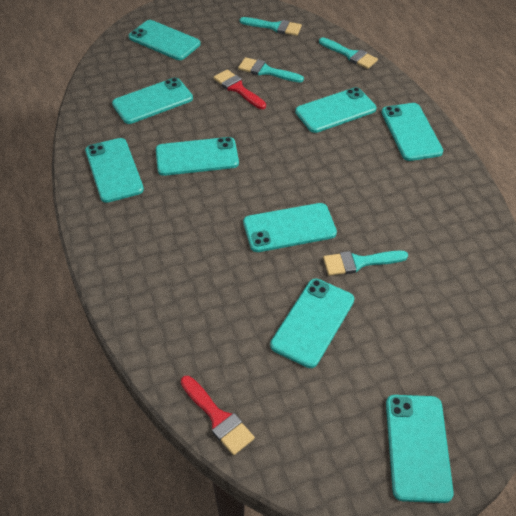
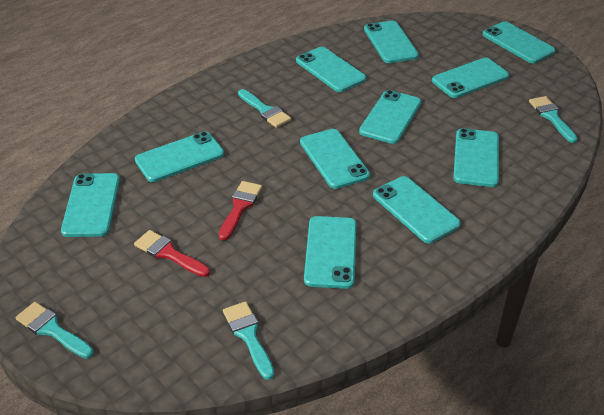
turquoise phone: [85,138,144,203] [112,78,193,124] [129,20,201,60] [156,137,239,176] [243,203,337,252] [270,278,354,368] [295,87,376,133] [381,103,443,161] [386,395,454,503] = 9 -> [61,173,120,237] [135,131,224,182] [296,47,366,92] [300,129,370,189] [304,216,356,289] [359,90,421,144] [364,21,419,63] [373,176,461,243] [432,58,509,98] [453,128,499,187] [482,21,555,63] = 11

